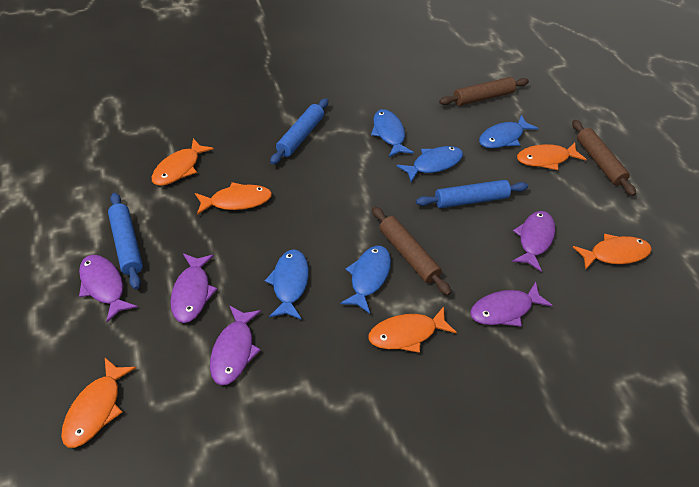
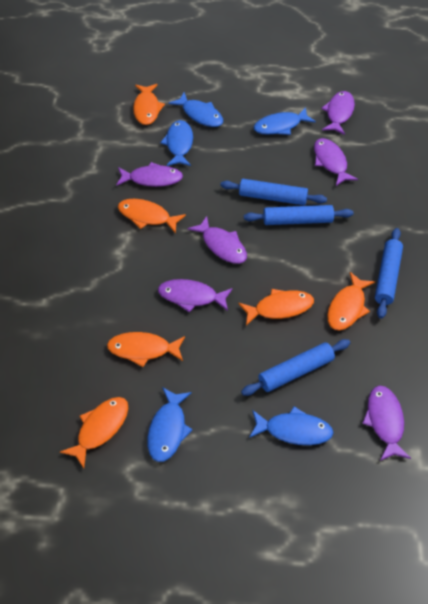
blue rolling pin: [108,193,143,289] [270,98,328,165] [416,180,528,208] = 3 -> [220,179,327,205] [241,339,350,396] [244,205,354,225] [375,228,403,319] = 4
brown rolling pin: [372,207,451,295] [439,77,529,106] [572,120,636,196] = 3 -> none = 0
purple fish: [79,255,138,322] [170,253,217,323] [210,305,261,385] [470,282,553,327] [512,211,555,272] = 5 -> [116,162,183,187] [158,279,233,313] [187,216,247,264] [314,138,358,186] [321,91,355,135] [362,385,411,461] = 6

